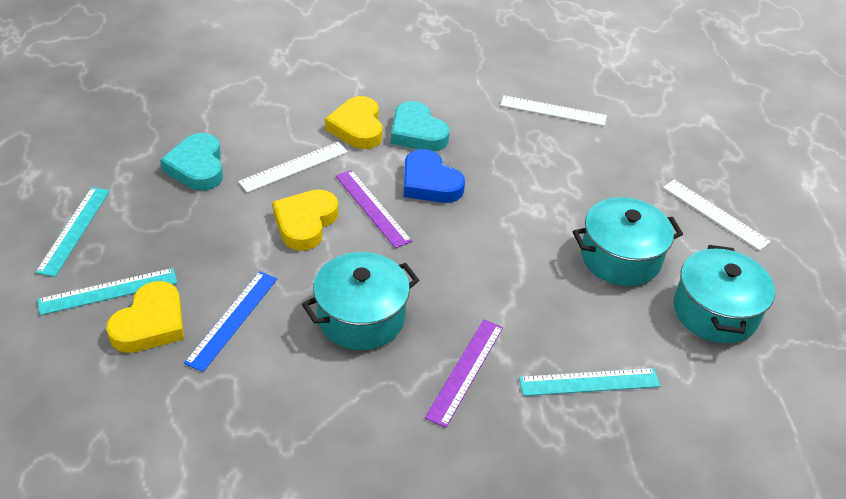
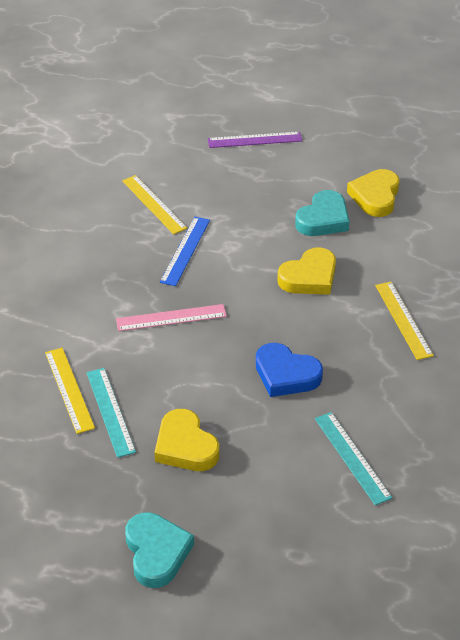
pink ruler: none = 0 -> [116,304,227,331] = 1
purple ruler: [336,170,412,248] [425,319,503,428] = 2 -> [208,132,302,148] = 1
turquoise pot: [302,252,419,350] [573,197,683,286] [673,245,775,344] = 3 -> none = 0
turquoise ruler: [35,187,110,277] [37,268,177,315] [519,368,660,396] = 3 -> [87,368,136,458] [315,412,392,505] = 2
white ruler: [238,142,348,193] [500,95,607,126] [663,179,771,251] = 3 -> none = 0
yellow ruler: none = 0 -> [45,348,95,434] [122,175,187,234] [375,282,434,360] = 3

